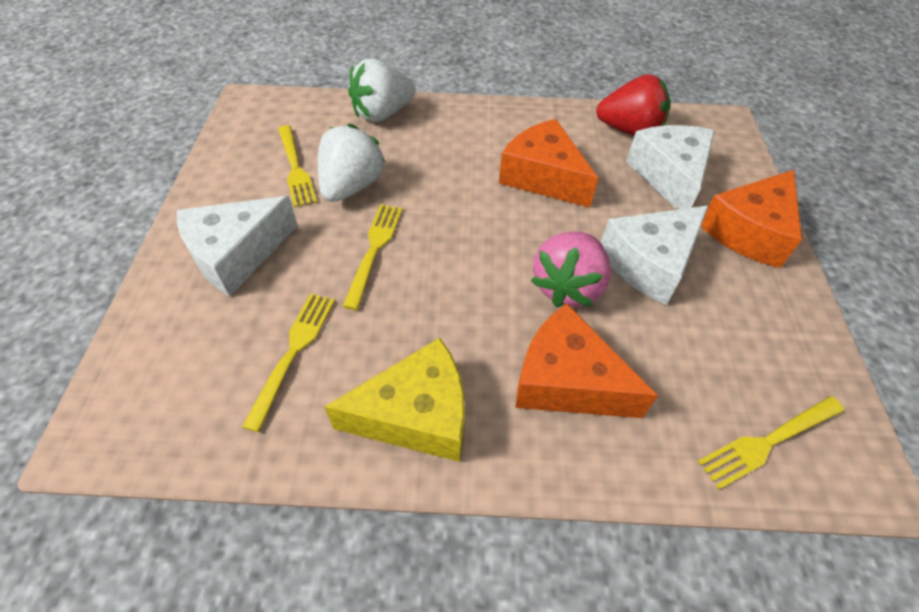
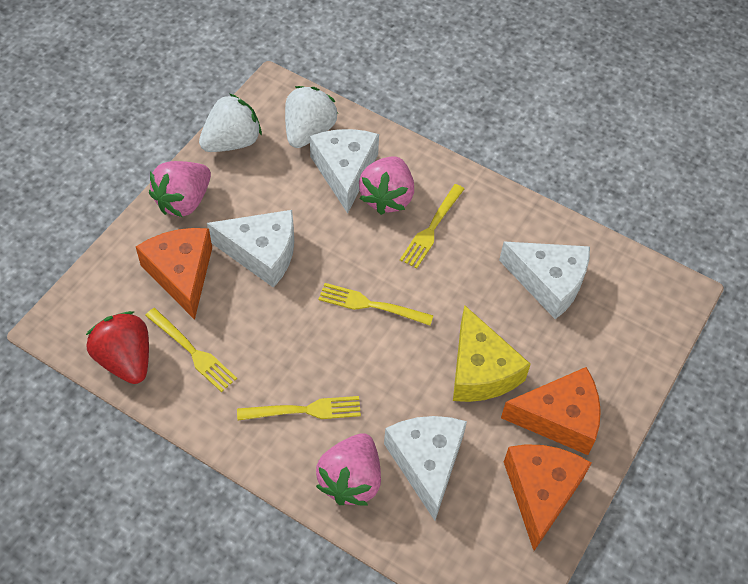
pink strawberry: [531,232,611,307] = 1 -> [149,161,211,217] [316,433,381,505] [359,156,414,215] = 3
white cheese: [177,196,298,296] [601,206,708,305] [626,125,715,210] = 3 -> [207,210,294,288] [310,129,379,213] [384,416,467,521] [499,242,590,319] = 4

